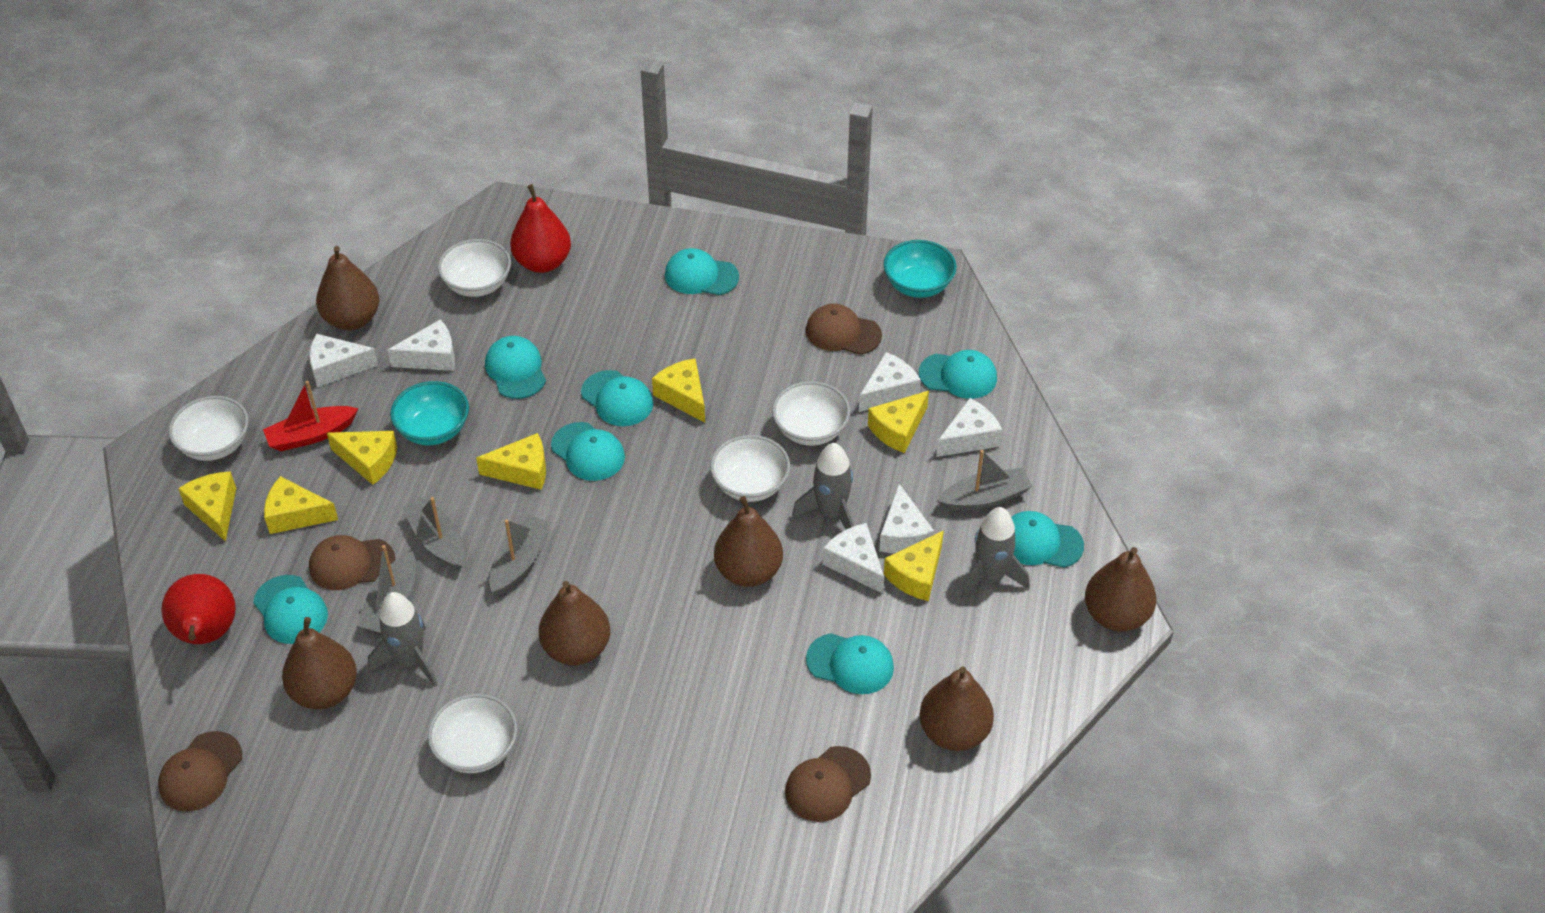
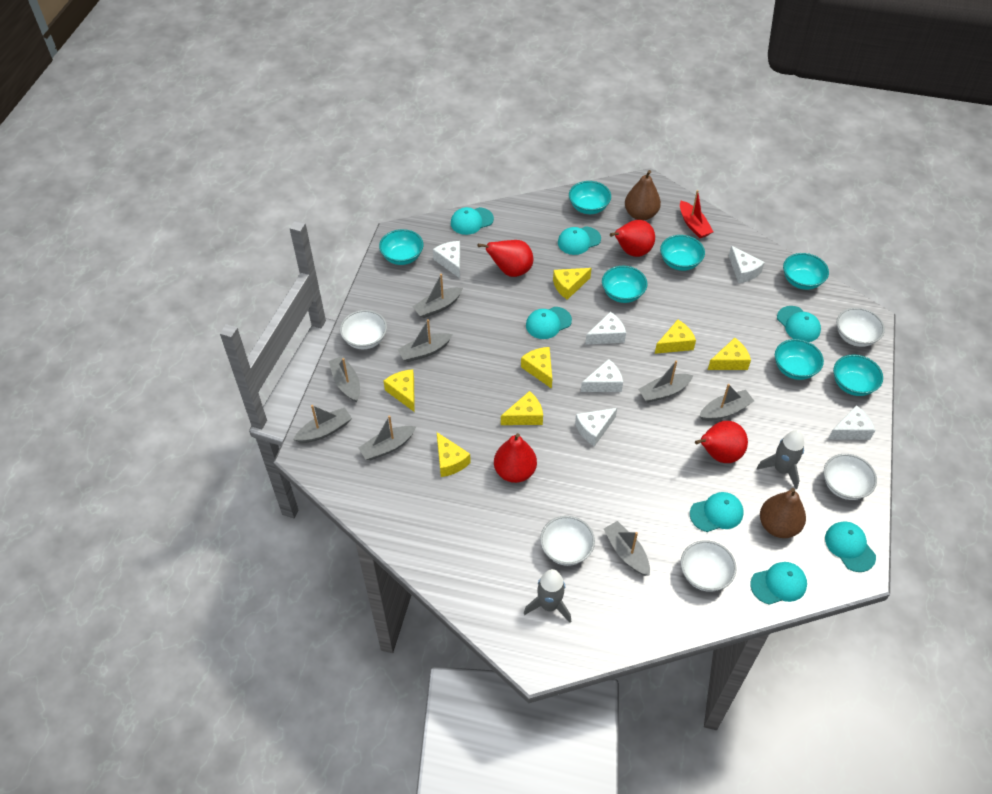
brown cap: [158,731,242,812] [309,535,395,590] [785,746,871,822] [806,304,882,355] = 4 -> none = 0
brown pear: [282,617,357,709] [316,246,379,330] [539,581,610,665] [714,496,783,587] [919,667,994,751] [1085,547,1156,632] = 6 -> [625,170,661,221] [760,488,806,538] = 2
grey boat: [356,545,416,633] [402,496,465,570] [489,515,551,595] [937,450,1032,511] = 4 -> [293,405,352,443] [329,356,360,402] [358,416,416,460] [397,319,453,362] [413,274,463,318] [604,521,650,576] [638,361,693,403] [699,384,754,421] = 8
grey rocket: [368,592,438,686] [792,443,854,529] [961,507,1030,599] = 3 -> [524,569,571,623] [757,430,804,489] = 2
red pear: [161,574,236,644] [510,184,571,273] = 2 -> [478,240,533,277] [494,433,537,483] [610,220,655,257] [695,421,748,463] = 4
turquoise bowl: [390,381,469,445] [883,240,957,298] = 2 -> [379,229,423,265] [569,181,611,214] [602,266,647,303] [660,235,705,271] [775,339,824,380] [783,253,829,290] [833,355,883,396] = 7
turquoise cap: [253,575,328,644] [485,336,546,399] [551,422,625,481] [581,370,653,426] [665,248,739,295] [806,633,894,694] [919,350,997,399] [1011,511,1084,568] = 8 -> [451,207,494,235] [526,307,572,339] [558,226,601,255] [690,492,744,532] [750,562,807,605] [777,306,821,342] [825,521,876,572] = 7

